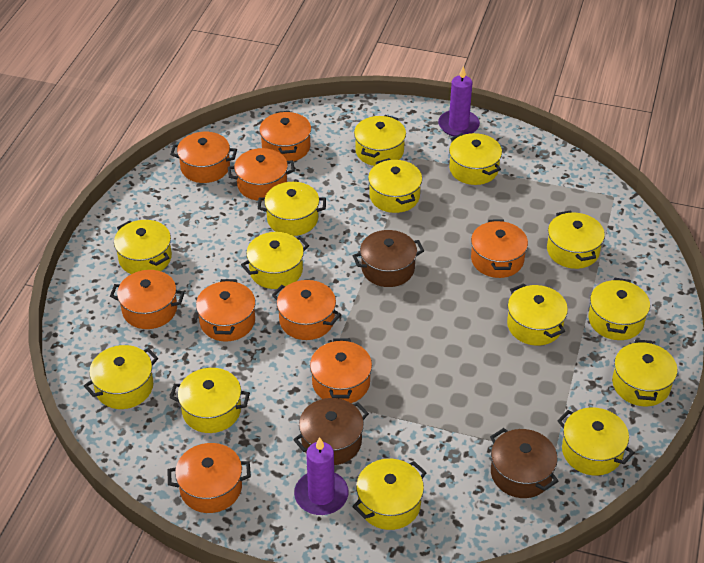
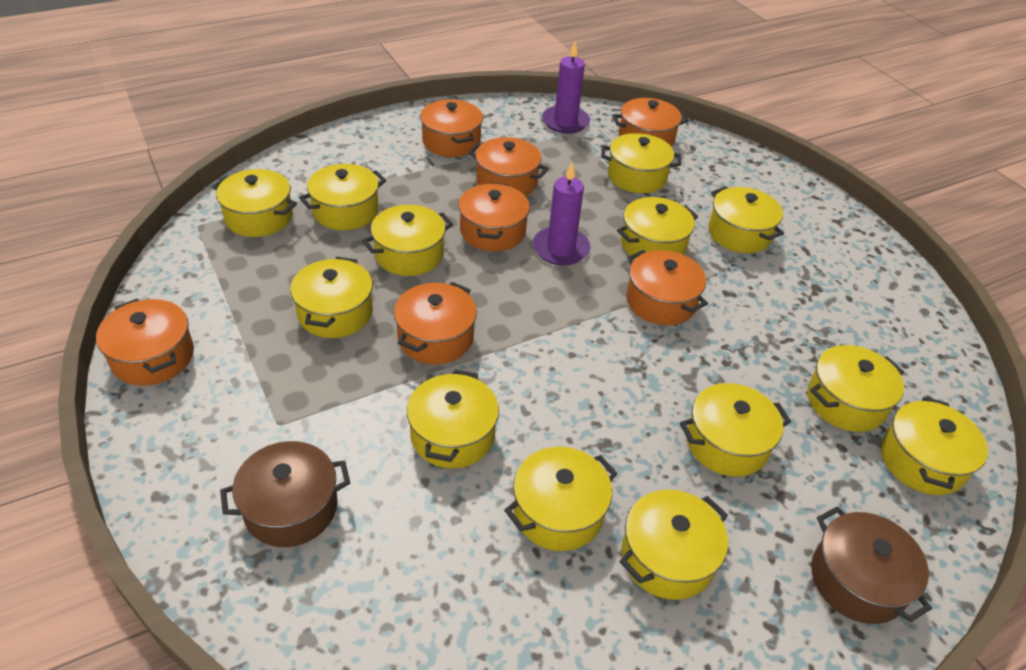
brown pot: [293,398,369,465] [352,230,424,287] [490,428,558,498] = 3 -> [220,441,350,547] [811,506,932,624] = 2
orange pot: [110,270,185,329] [167,443,251,513] [170,132,237,183] [196,279,256,342] [228,148,295,201] [259,111,311,161] [272,280,341,340] [310,338,372,403] [471,219,528,278] = 9 -> [96,298,194,386] [394,282,477,364] [420,99,483,157] [458,182,530,252] [468,137,549,196] [612,98,689,147] [626,250,708,325] = 7
yellow pot: [84,345,158,409] [114,220,172,274] [170,368,250,433] [241,232,309,289] [258,182,326,236] [352,459,427,530] [354,115,406,166] [368,158,422,213] [449,133,502,185] [507,283,568,346] [547,210,605,269] [557,407,635,476] [589,278,650,340] [612,339,677,406] = 14 -> [212,169,297,237] [290,257,373,338] [299,164,386,230] [362,205,453,276] [407,369,499,468] [504,447,618,551] [601,133,681,193] [617,197,698,259] [620,490,728,600] [680,383,791,477] [708,186,784,253] [808,345,904,432] [881,397,988,495] = 13

